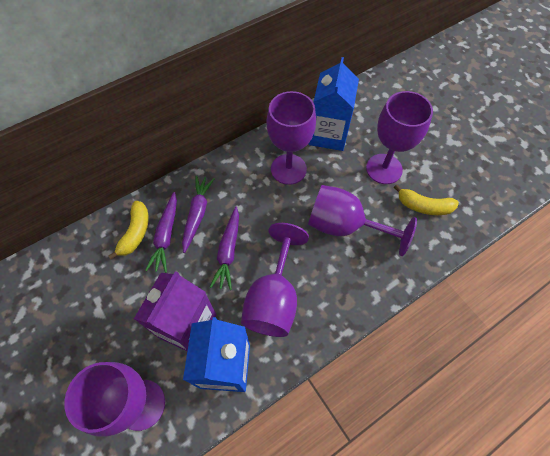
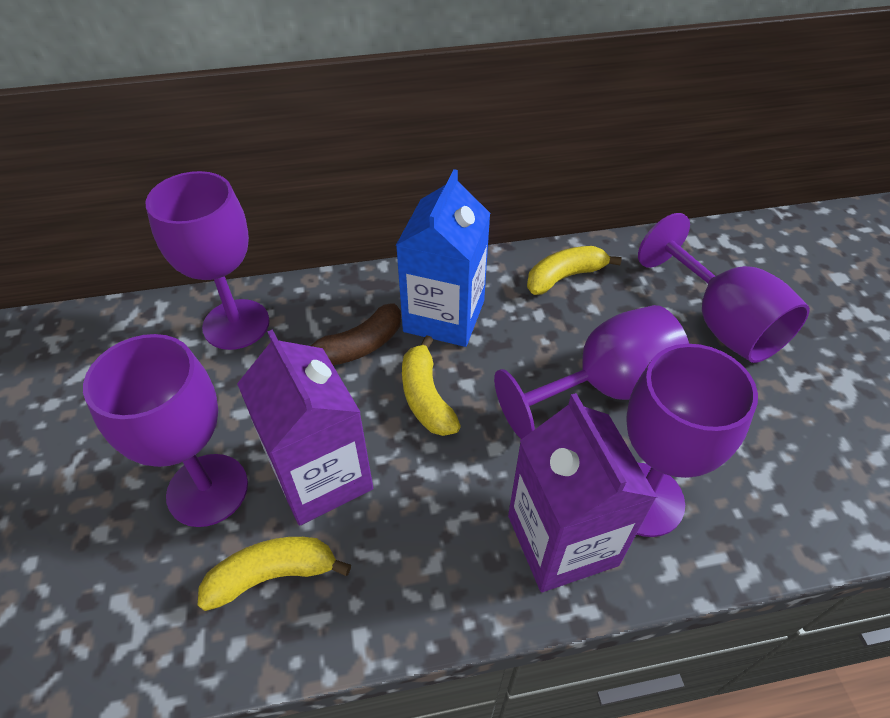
blue carton: [183,317,250,392] [309,57,359,151] = 2 -> [396,169,490,347] = 1
brown banana: none = 0 -> [311,303,401,365] = 1
purple carrot: [145,192,177,273] [182,176,215,253] [210,206,239,290] = 3 -> none = 0
purple carton: [134,271,216,351] = 1 -> [237,330,373,526] [508,393,658,592] = 2
yellow banana: [108,201,148,260] [394,184,459,215] = 2 -> [198,537,351,611] [402,335,461,436] [527,246,622,295] = 3

